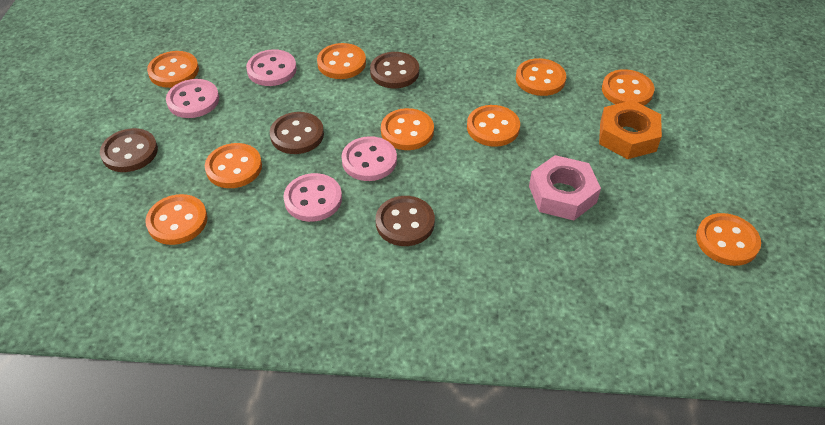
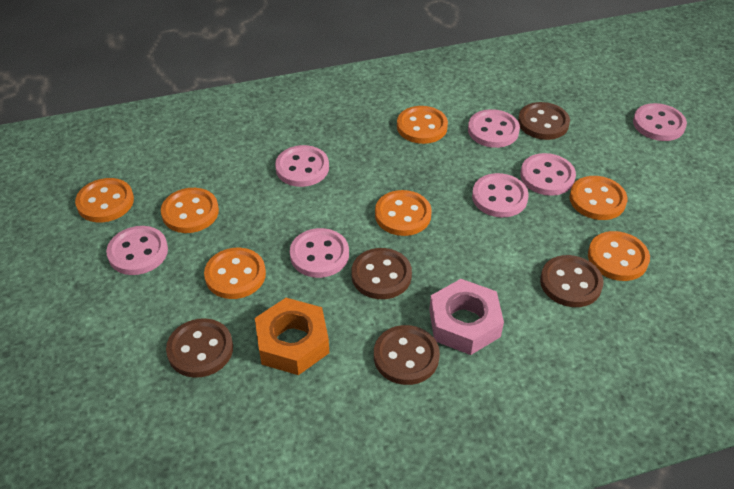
brown button: [100,128,158,172] [270,112,324,154] [370,52,419,88] [376,196,435,246] = 4 -> [166,318,233,378] [351,248,412,299] [374,325,440,385] [518,102,570,140] [540,255,603,307] = 5
orange button: [145,194,208,245] [147,51,199,88] [205,143,262,188] [317,43,366,79] [381,108,434,150] [467,105,520,147] [516,58,566,96] [602,69,654,106] [696,213,761,266] = 9 -> [75,178,134,222] [161,188,219,233] [204,248,266,299] [375,190,432,236] [397,106,448,144] [570,176,627,220] [588,231,650,281] = 7
pink button: [166,79,219,118] [246,49,297,86] [284,173,342,222] [341,136,397,181] = 4 -> [106,226,168,275] [275,145,329,187] [290,228,349,278] [468,109,520,148] [472,173,529,217] [520,153,576,196] [633,103,687,141] = 7

